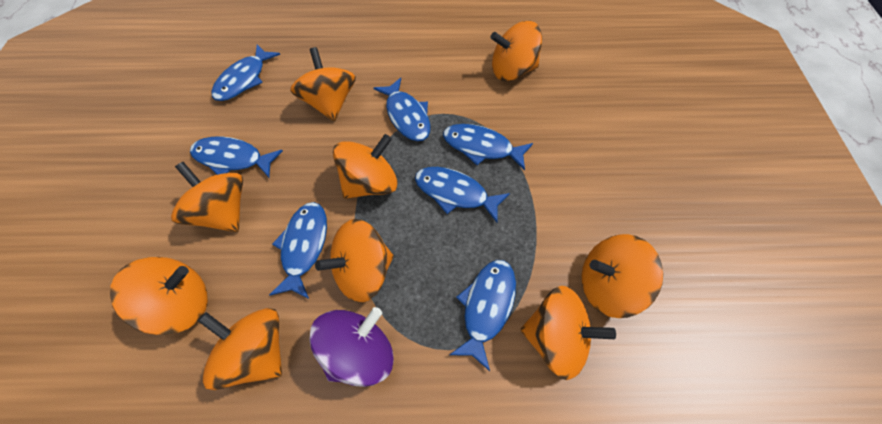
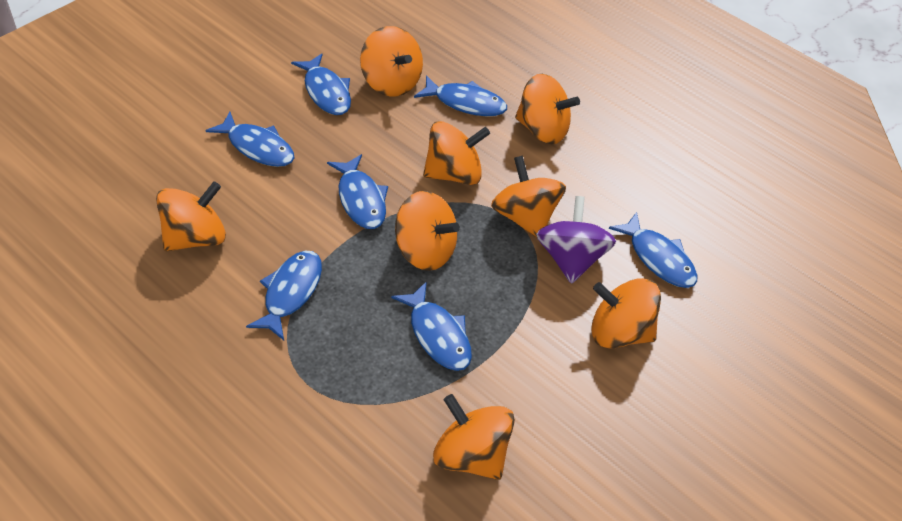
orange spinning top: [110,257,208,335] [171,162,243,232] [198,308,282,390] [290,47,356,121] [315,219,394,302] [333,134,397,199] [490,21,542,81] [521,286,616,380] [582,234,663,318] = 9 -> [156,181,226,251] [360,26,423,97] [395,191,460,271] [423,121,490,185] [433,394,515,480] [491,156,566,238] [515,74,580,144] [591,278,661,349] = 8

